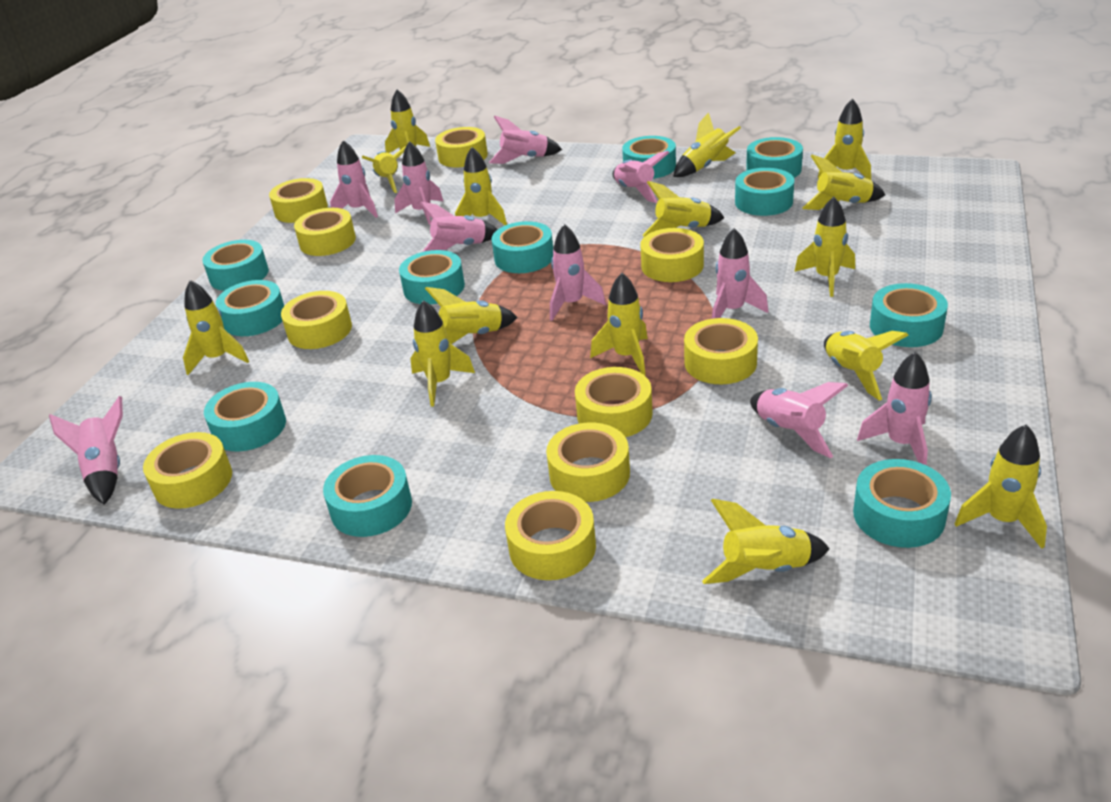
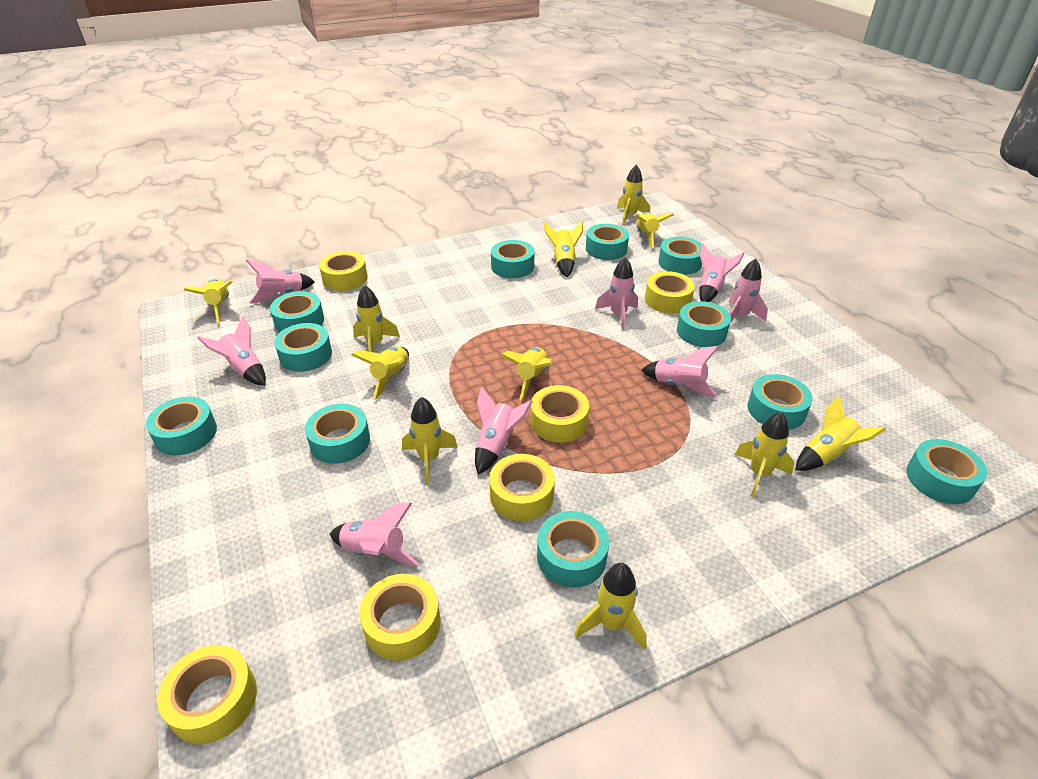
pink rocket: [49,396,123,505] [330,140,378,218] [394,141,443,225] [420,202,498,252] [489,116,562,164] [550,224,606,321] [612,151,669,203] [712,228,768,319] [750,382,849,458] [857,352,932,466] = 10 -> [197,316,266,386] [246,260,315,304] [330,502,420,566] [475,387,533,475] [595,257,638,330] [642,346,718,397] [699,243,745,302] [729,259,768,323] = 8
yellow rocket: [183,280,249,375] [362,146,406,193] [385,90,430,153] [410,300,475,407] [425,287,518,344] [455,147,507,225] [590,273,648,375] [643,181,724,236] [673,112,741,177] [702,499,830,584] [794,197,855,297] [803,155,885,210] [818,98,871,180] [824,331,909,401] [955,424,1047,549] = 15 -> [184,279,232,323] [351,346,409,400] [353,285,400,352] [402,397,458,484] [500,347,552,401] [543,221,583,277] [575,563,647,650] [617,165,650,225] [634,212,674,249] [735,412,794,497] [795,395,886,471] = 11
yellow tape: [143,432,232,509] [269,178,328,223] [281,291,352,349] [294,208,356,256] [435,127,488,167] [505,491,596,580] [546,423,630,502] [575,367,653,437] [640,228,704,282] [684,318,758,384] = 10 -> [157,645,257,744] [319,251,368,291] [359,574,440,661] [489,454,555,521] [531,385,589,443] [645,271,695,314] = 6

